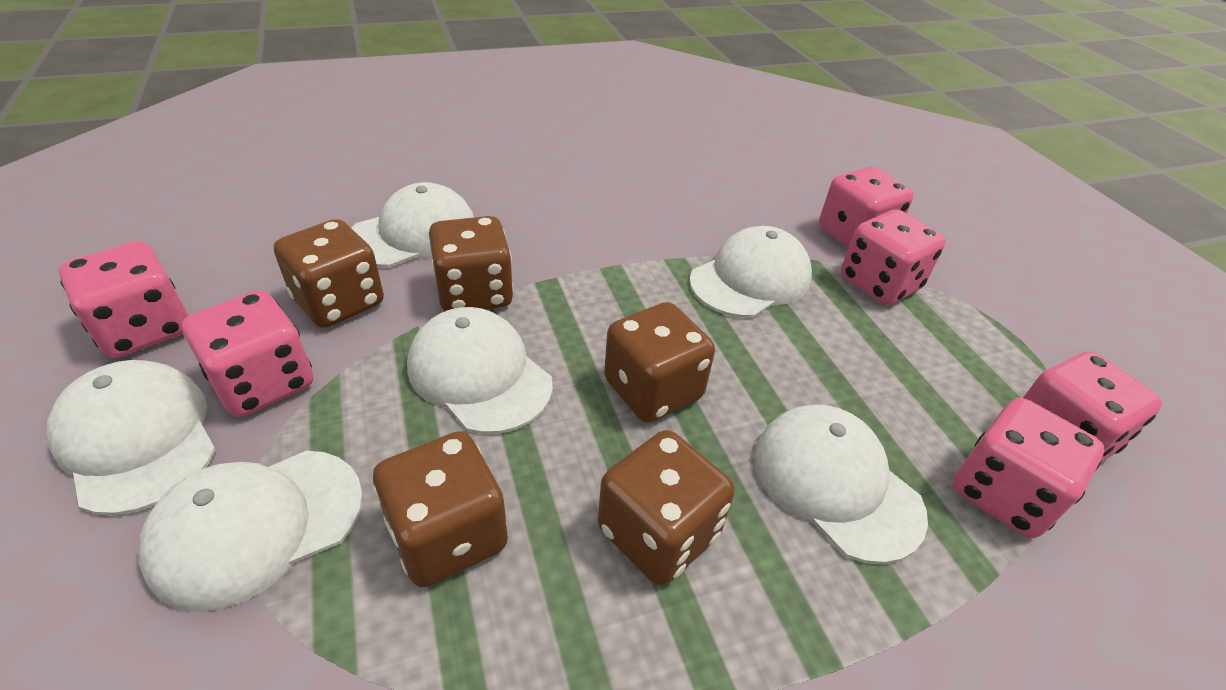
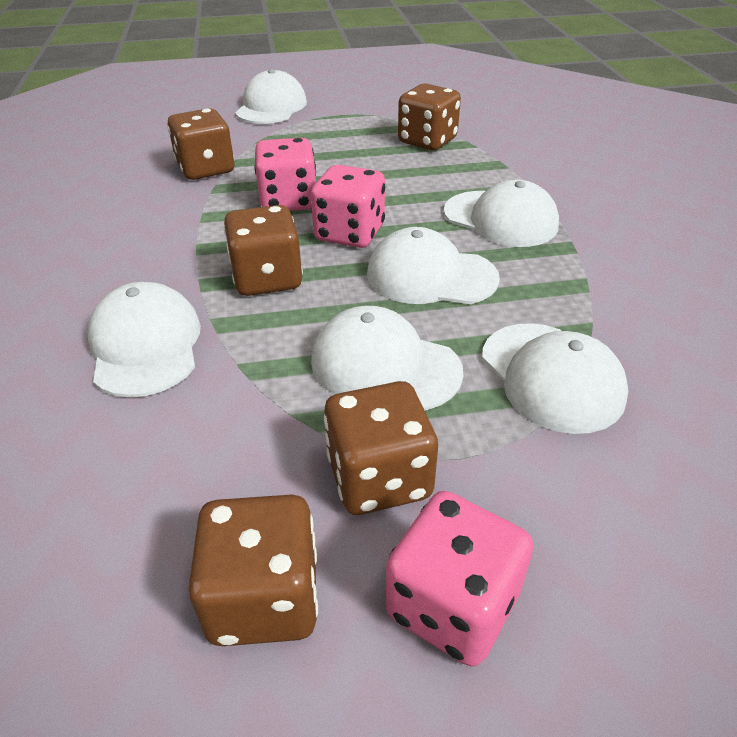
pink dice: [59,241,189,358] [182,290,313,417] [819,167,914,248] [841,209,946,305] [953,398,1104,538] [1023,351,1162,462] = 6 -> [254,138,316,211] [311,165,385,248] [386,491,533,666] = 3

